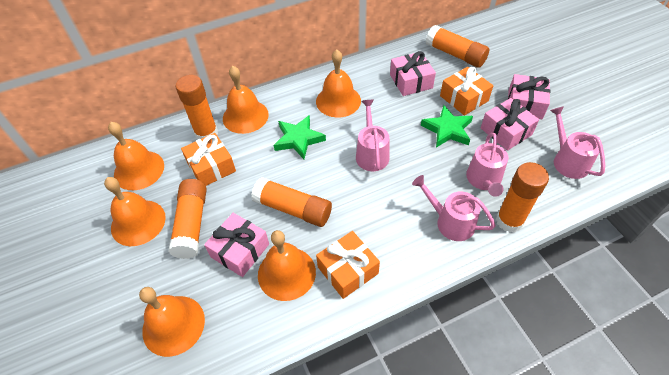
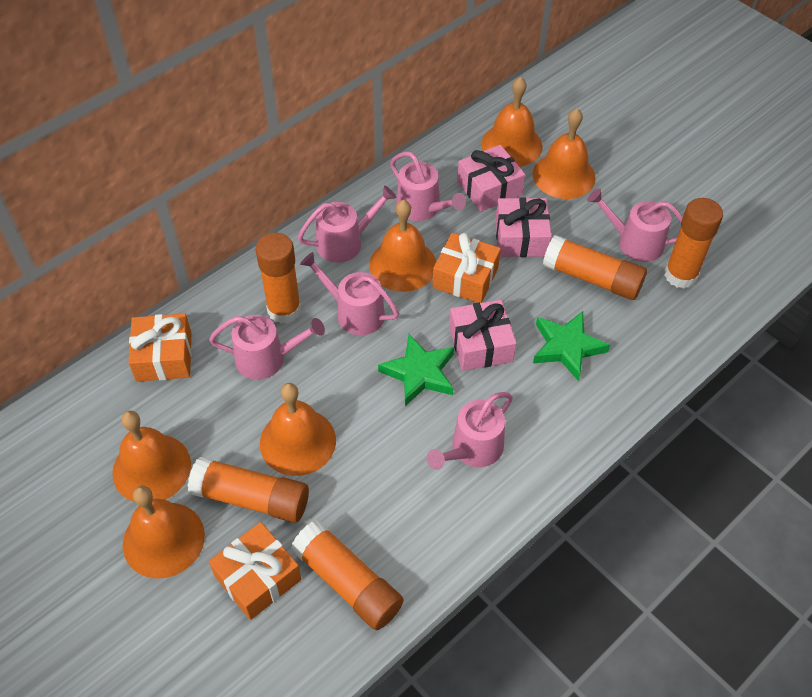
pink gift: [204,213,269,277] [390,51,436,96] [481,98,539,151] [508,74,550,119] = 4 -> [449,300,517,371] [457,145,525,212] [496,197,552,257] = 3
pink watering can: [356,100,389,171] [412,175,496,241] [466,133,508,197] [550,106,605,179] = 4 -> [209,315,325,380] [298,185,396,263] [300,252,399,335] [390,151,466,221] [427,392,513,470] [587,188,683,262] = 6

